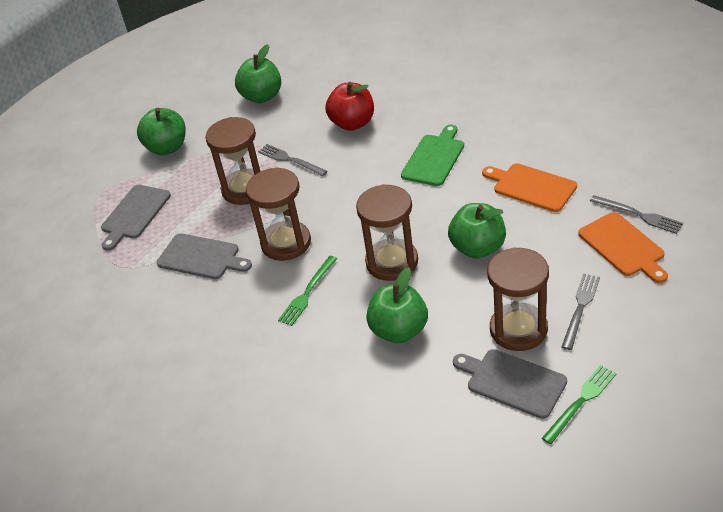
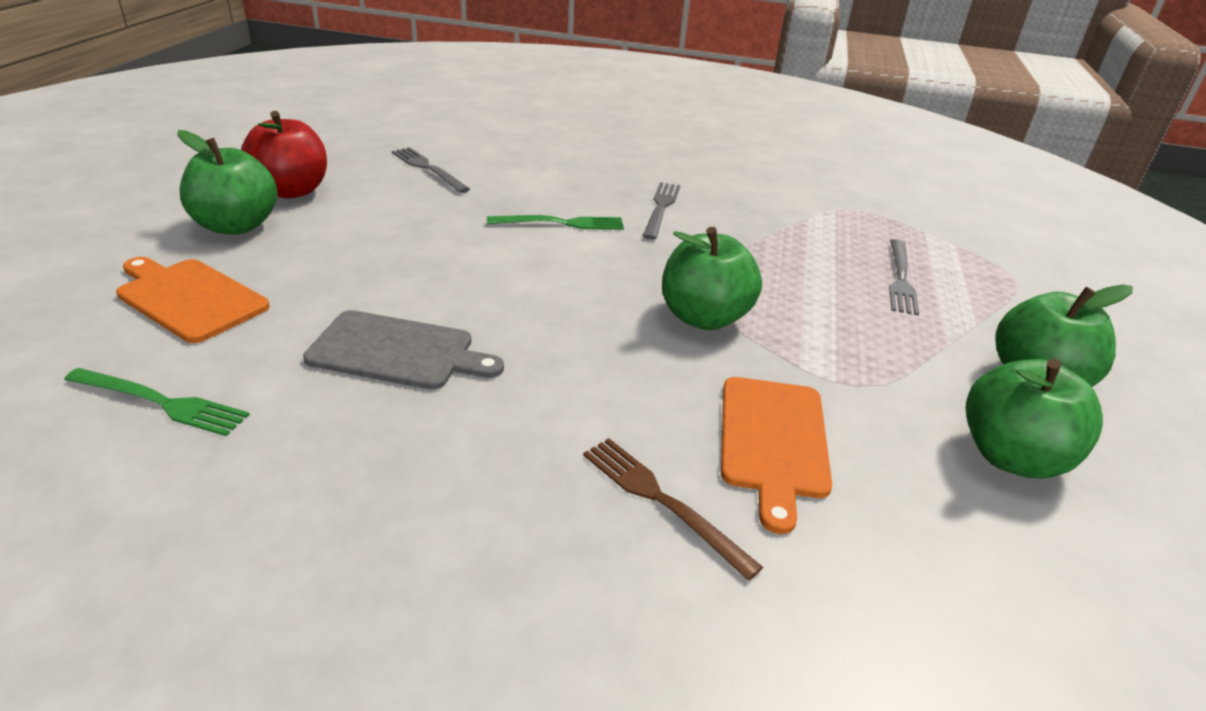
brown fork: none = 0 -> [583,438,763,581] = 1
brown hourglass: [206,117,261,205] [246,167,311,261] [356,184,418,281] [487,247,549,351] = 4 -> none = 0
green cutting board: [401,125,464,186] = 1 -> none = 0
grey cutting board: [101,185,171,251] [157,233,252,279] [453,349,567,419] = 3 -> [303,310,504,390] = 1

